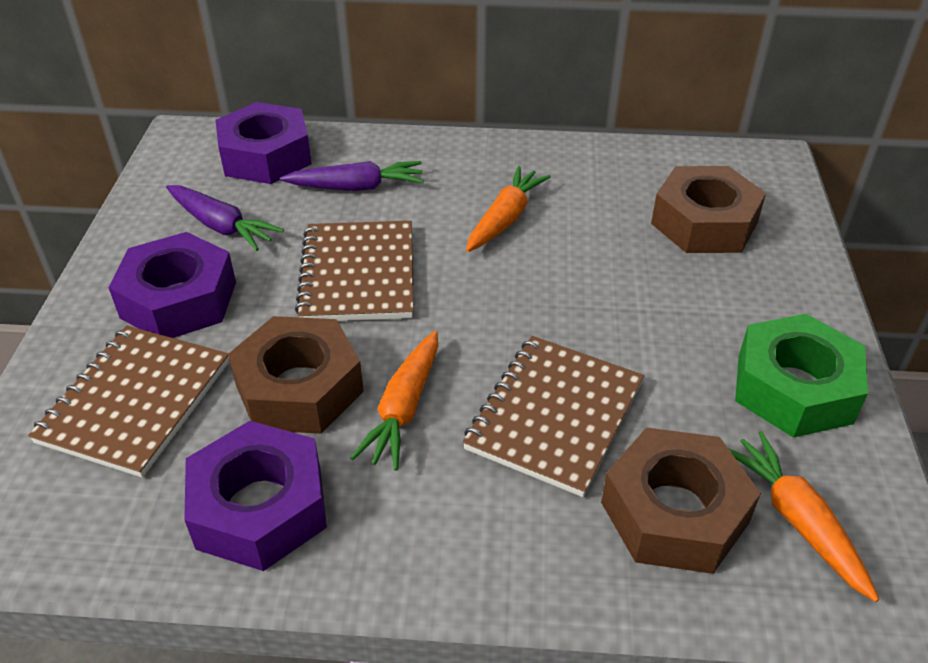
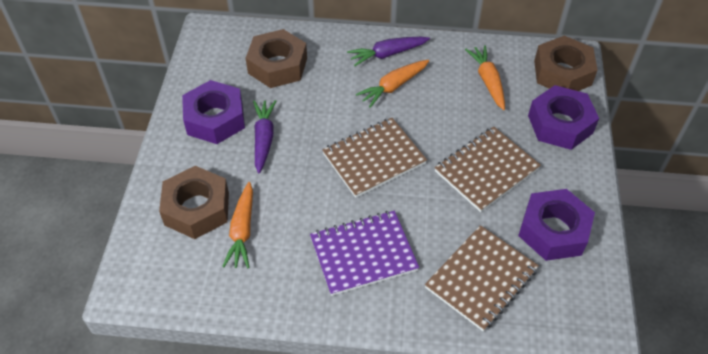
green nut: [735,314,868,438] = 1 -> none = 0
purple notebook: none = 0 -> [310,211,419,296] = 1

